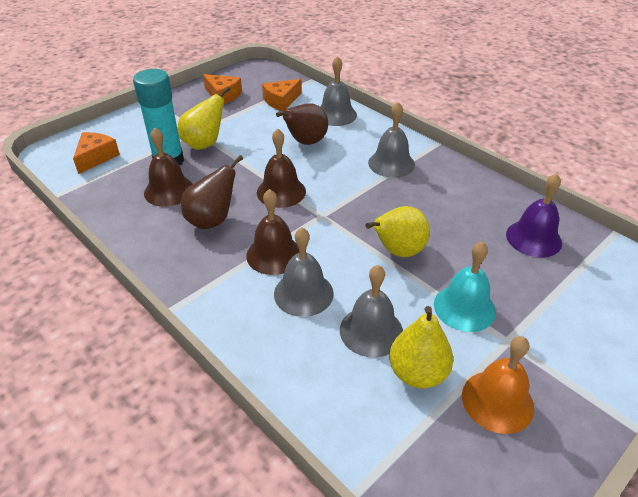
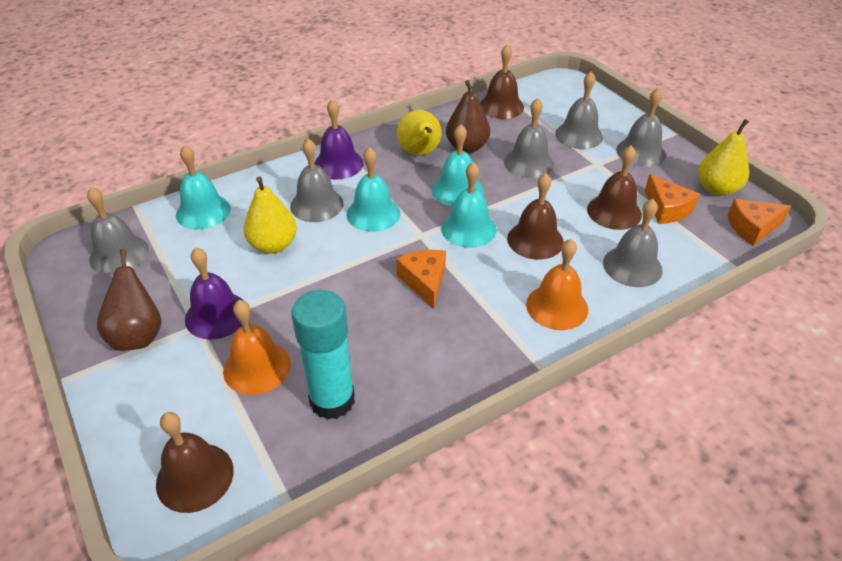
brown bell: [144,128,193,207] [246,189,299,275] [257,129,306,208] = 3 -> [156,412,234,513] [480,44,524,119] [507,173,564,260] [587,145,642,230] = 4
grey bell: [274,228,334,317] [321,56,357,126] [340,265,403,357] [368,102,415,178] = 4 -> [87,187,149,275] [290,139,344,222] [504,98,554,178] [555,72,603,149] [603,199,663,287] [616,88,666,167] = 6
orange bell: [462,336,534,434] = 1 -> [223,300,291,395] [526,239,588,330] = 2
purple bell: [506,173,562,257] = 1 -> [185,248,244,340] [314,99,364,179] = 2
turquoise bell: [434,241,496,332] = 1 -> [176,145,231,230] [347,147,400,232] [432,124,484,206] [441,162,497,248] = 4

